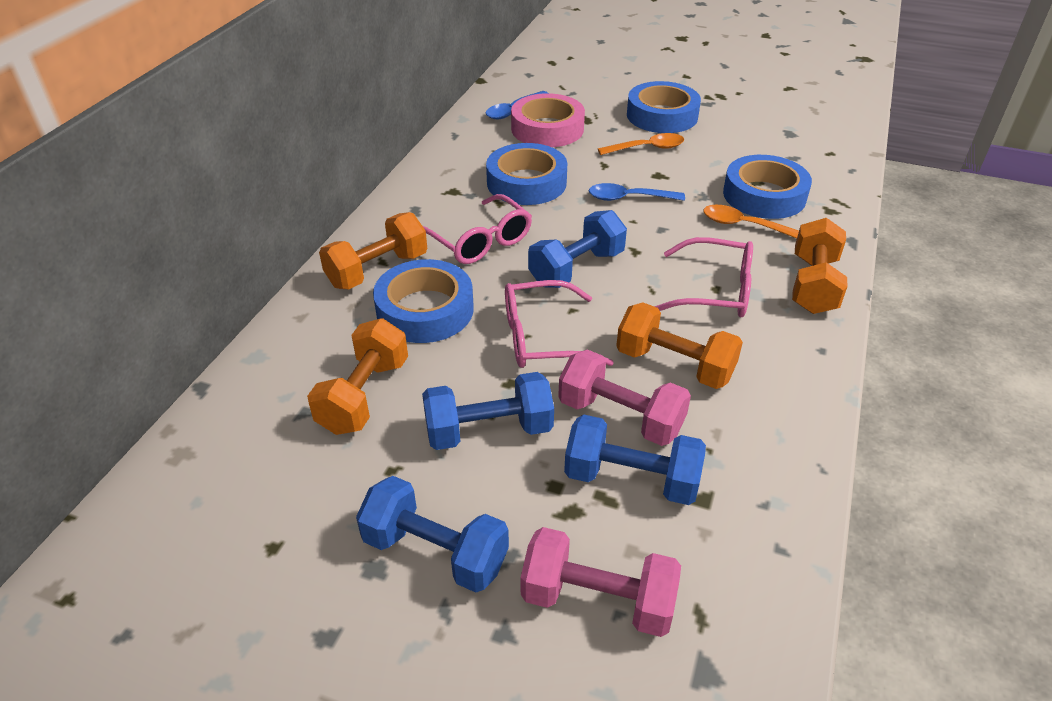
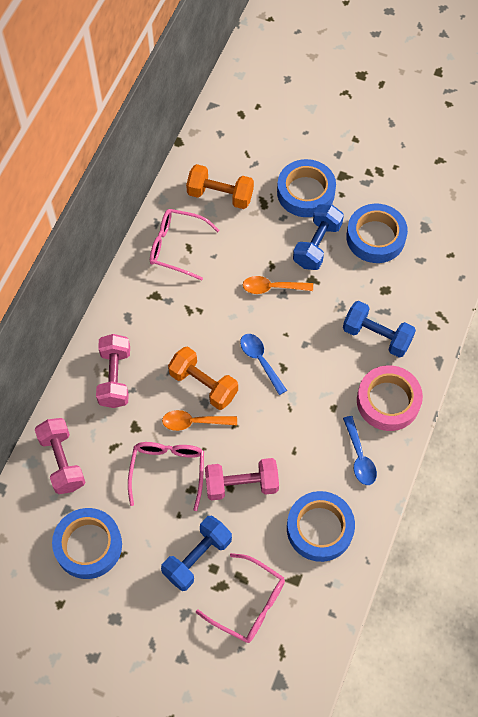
blue dumbbell: [356,476,509,593] [422,372,554,450] [528,210,627,288] [564,415,706,505] = 4 -> [161,516,232,591] [293,204,344,270] [343,301,416,358] = 3
orange dumbbell: [307,318,408,435] [319,212,427,289] [616,302,743,389] [792,218,847,314] = 4 -> [168,347,238,410] [186,164,254,209] = 2
pink dumbbell: [521,527,681,637] [558,350,691,446] = 2 -> [35,418,85,494] [96,334,130,408] [205,458,279,500] = 3

